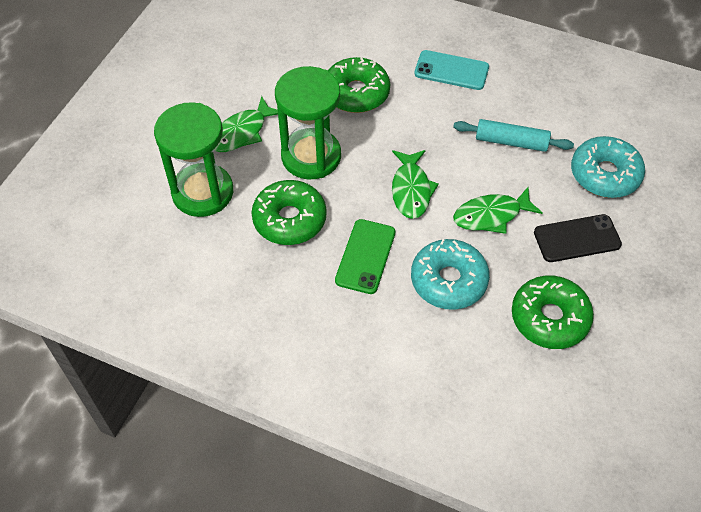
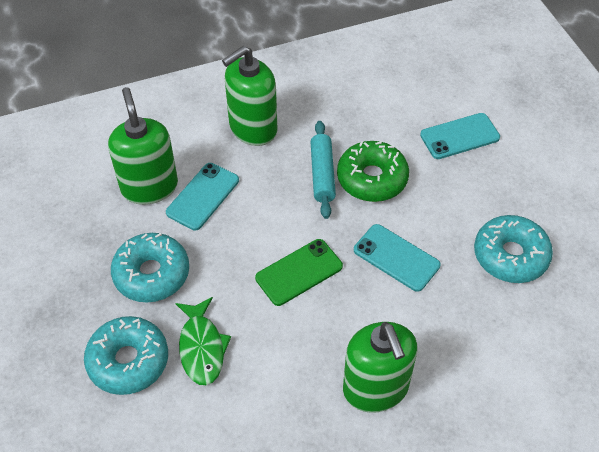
black phone: [534,214,622,262] = 1 -> none = 0
green donut: [252,180,327,245] [328,57,390,113] [512,275,594,349] = 3 -> [337,141,409,202] = 1
green fish: [214,96,278,152] [392,150,439,219] [453,187,543,234] = 3 -> [175,297,231,385] = 1
green hourglass: [154,102,233,217] [275,66,341,179] = 2 -> none = 0
green soap dispenser: none = 0 -> [108,87,178,205] [222,46,277,146] [343,322,417,413] = 3
turquoise donut: [411,239,490,310] [571,136,645,198] = 2 -> [84,316,168,395] [111,233,189,302] [474,215,553,283] = 3
turquoise phone: [414,50,489,90] = 1 -> [166,163,239,230] [354,224,440,292] [420,113,500,159] = 3

